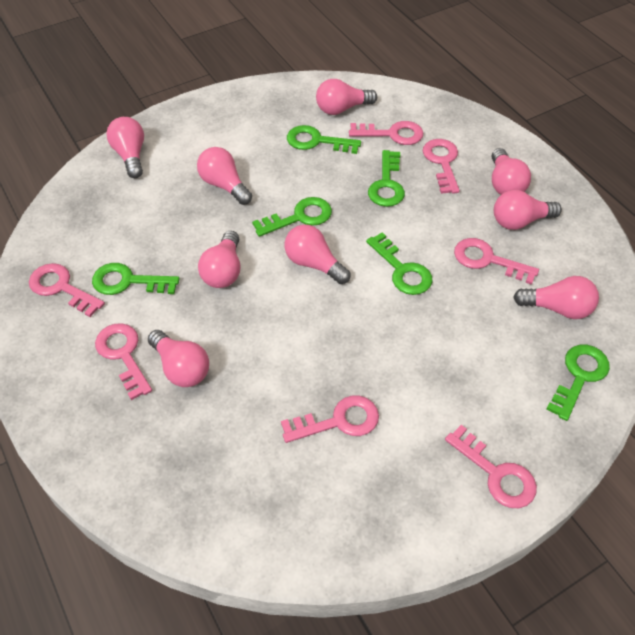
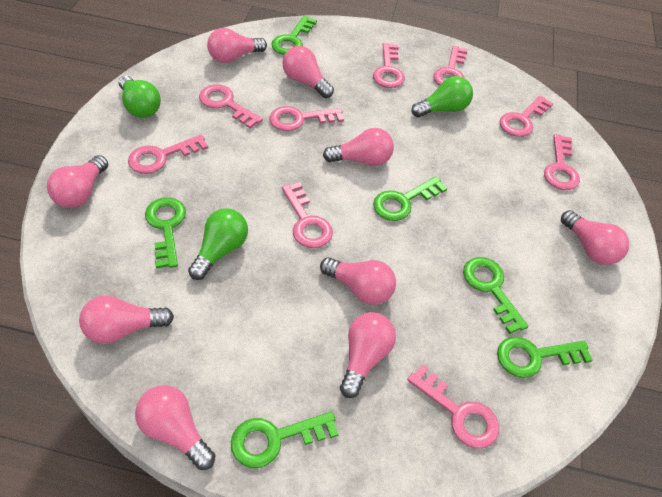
green light bulb: none = 0 -> [118,75,161,118] [188,208,248,280] [411,76,473,118] = 3
pink key: [29,263,105,317] [95,323,152,400] [281,395,379,443] [349,121,423,145] [423,139,460,194] [445,425,537,508] [454,238,539,285] = 7 -> [128,135,208,174] [199,84,263,129] [269,106,344,131] [282,182,333,248] [373,43,405,88] [407,364,499,448] [433,46,468,86] [499,95,553,137] [544,134,580,190] = 9

